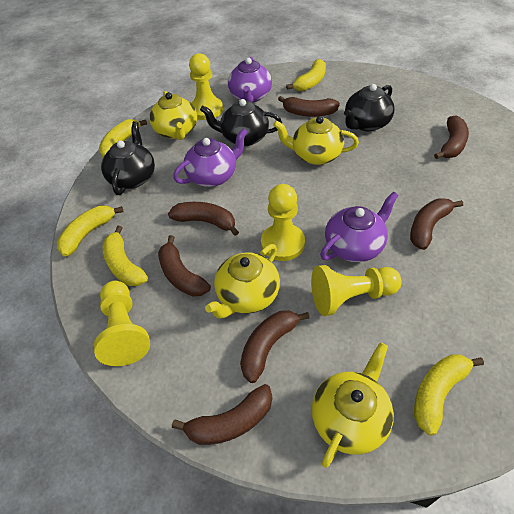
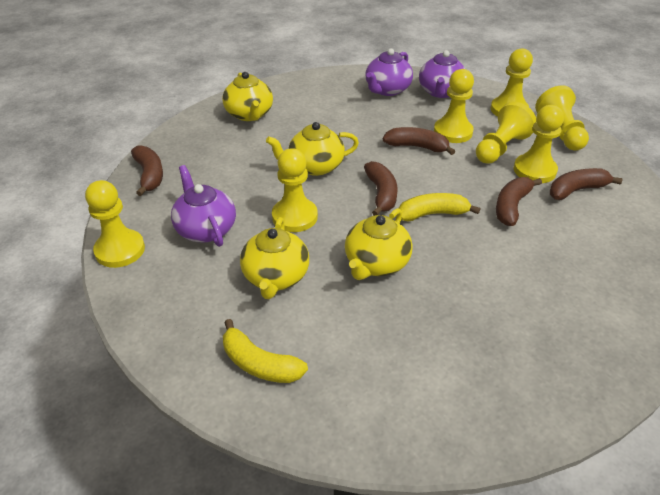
black teapot: [101,121,155,195] [200,99,282,146] [344,84,395,131] = 3 -> none = 0
brown banana: [158,235,211,296] [168,202,239,236] [172,384,272,445] [240,310,309,383] [278,96,340,117] [410,198,463,250] [434,115,469,159] = 7 -> [131,146,163,196] [364,161,398,216] [383,127,455,155] [496,177,542,226] [550,168,622,200] = 5
yellow banana: [57,205,123,257] [99,119,147,158] [102,226,148,286] [286,59,326,91] [414,354,484,436] = 5 -> [223,319,308,383] [398,193,480,221] = 2
yellow pawn: [94,281,150,366] [189,53,223,120] [261,184,305,261] [311,265,401,316] = 4 -> [85,180,145,268] [272,148,318,232] [434,69,474,143] [476,102,536,163] [491,48,533,116] [514,105,564,183] [535,85,589,151] = 7

